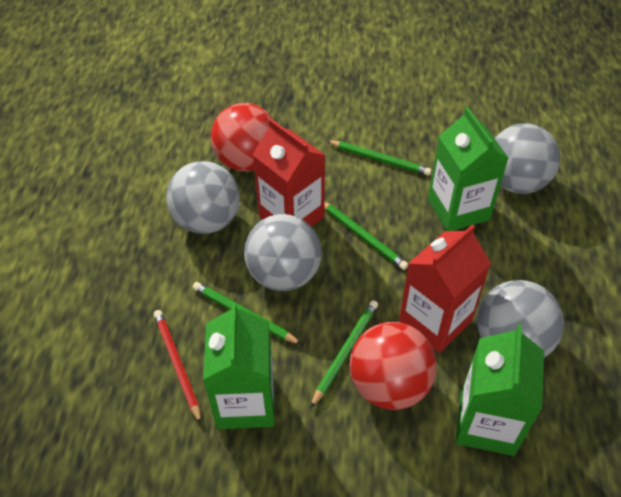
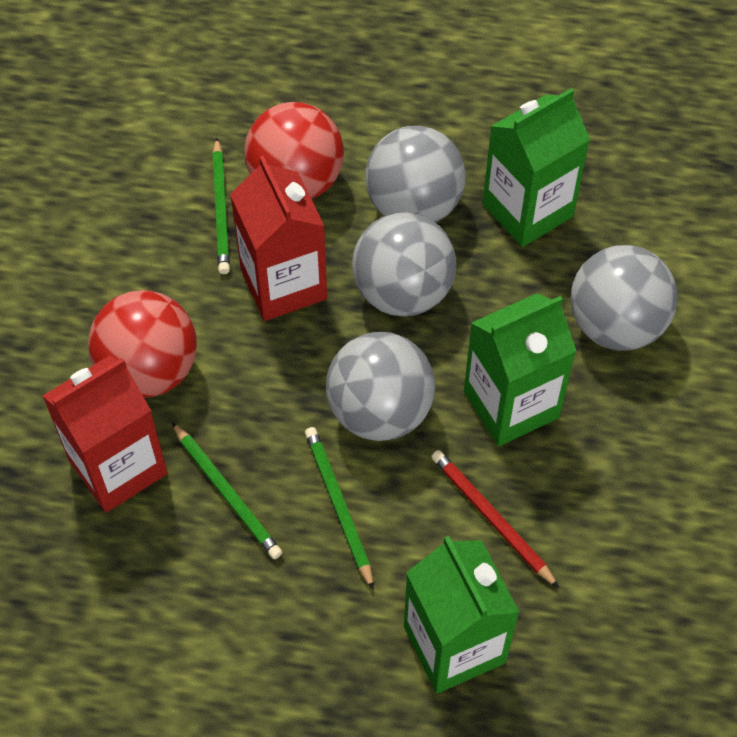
green pencil: [193,282,302,345] [310,300,378,408] [325,202,408,270] [327,140,432,176] = 4 -> [172,422,282,559] [212,138,230,274] [305,427,374,590] = 3

